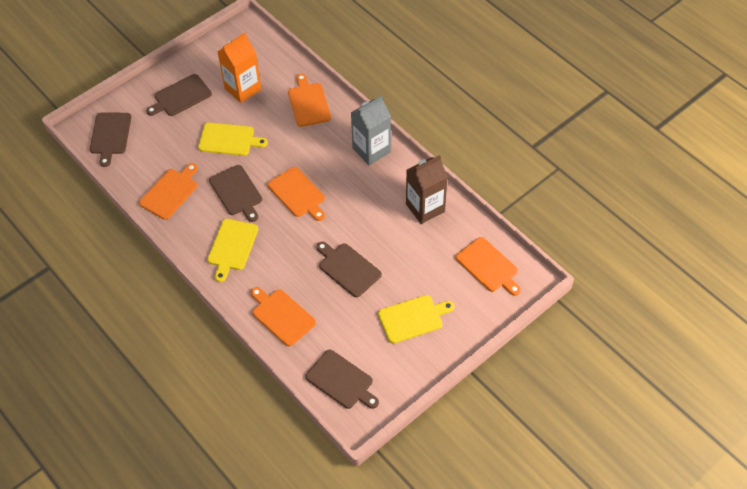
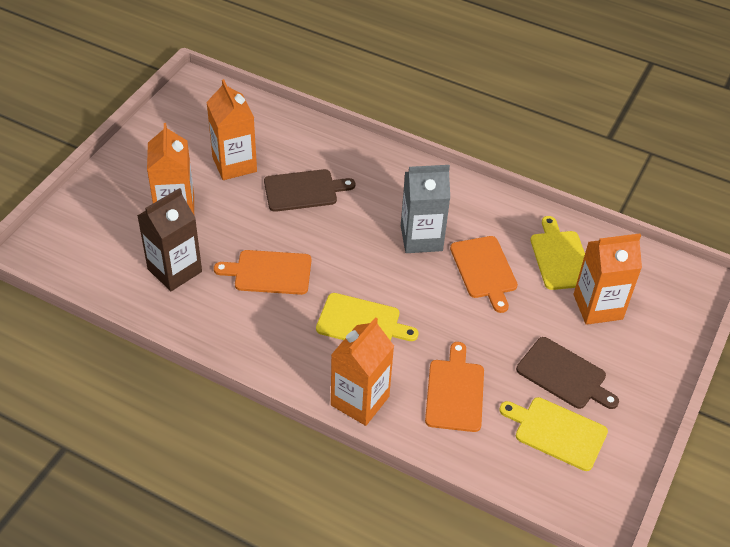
brown cutting board: [90,113,131,167] [146,74,212,116] [209,165,262,222] [305,350,379,409] [316,242,382,297] = 5 -> [264,169,355,212] [516,337,619,409] = 2
orange carton: [217,33,261,103] = 1 -> [147,123,194,214] [206,79,257,180] [331,317,394,426] [574,233,642,325] = 4
orange cutting board: [139,163,198,220] [251,287,316,346] [268,167,325,221] [288,74,331,127] [456,237,521,296] = 5 -> [214,250,311,295] [425,342,484,432] [450,236,518,313] = 3

